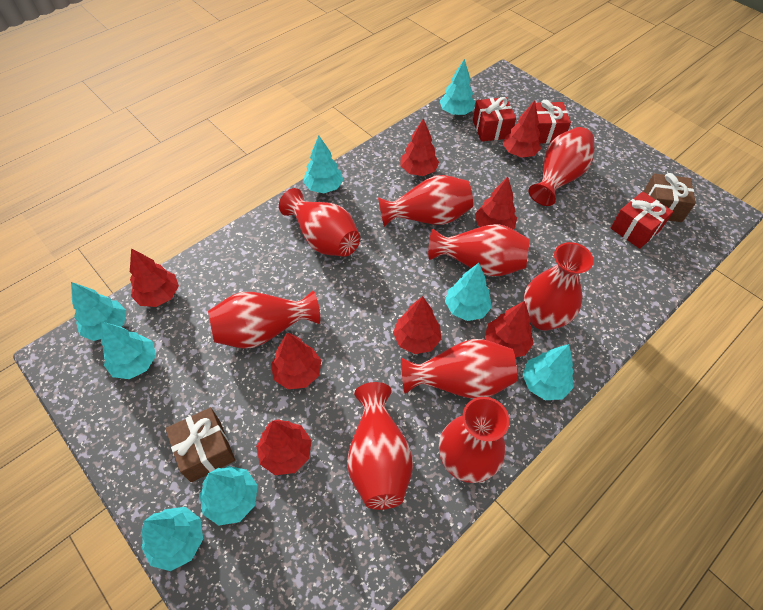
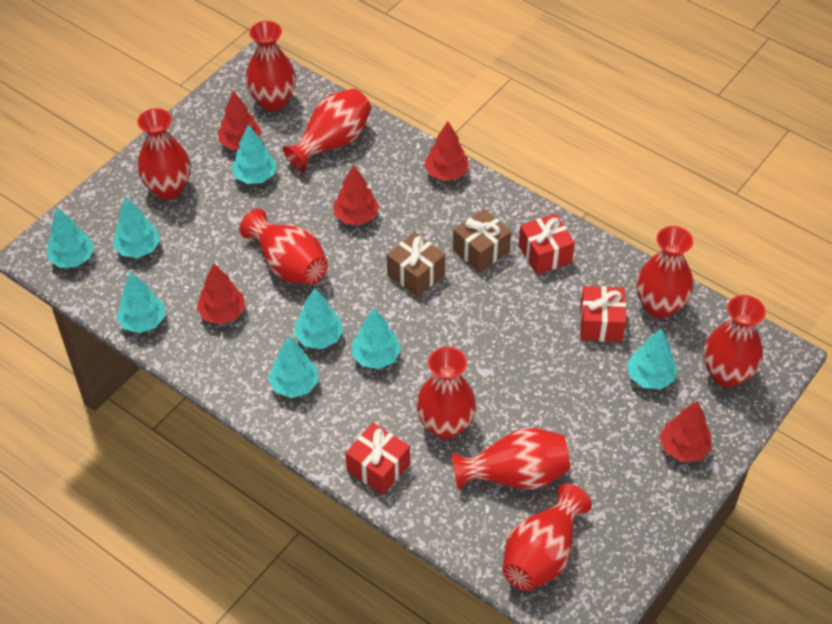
red tree: [130,248,179,307] [256,419,312,475] [271,332,321,389] [393,296,441,354] [401,118,439,176] [475,177,517,229] [485,301,534,357] [503,101,541,158] = 8 -> [197,263,245,324] [218,91,262,150] [334,165,379,225] [424,121,469,181] [660,401,711,462] = 5

